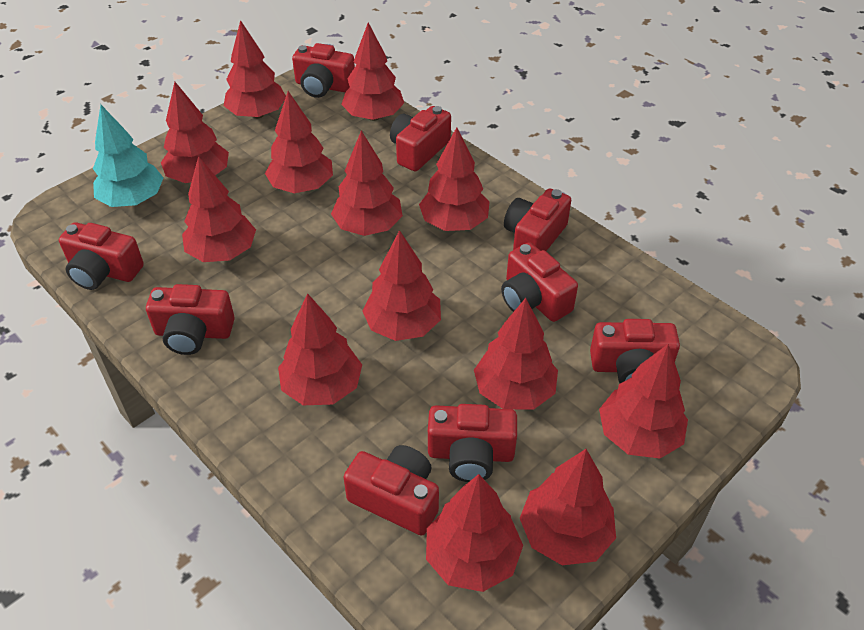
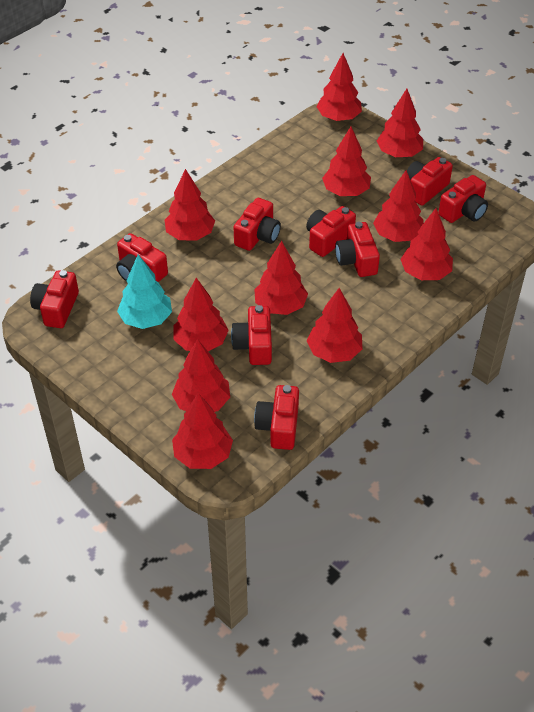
red tree: [161,82,229,183] [182,156,256,262] [224,20,286,119] [265,91,333,193] [278,293,362,405] [331,131,403,236] [341,22,404,121] [362,230,441,341] [419,127,490,231] [426,474,523,592] [474,298,558,410] [520,449,616,565] [599,344,688,458] = 13 -> [165,169,215,241] [172,339,230,412] [172,393,233,469] [173,278,229,351] [254,241,308,315] [307,288,362,363] [316,53,362,121] [322,127,371,196] [373,170,424,242] [377,89,423,157] [400,208,453,280] = 11

